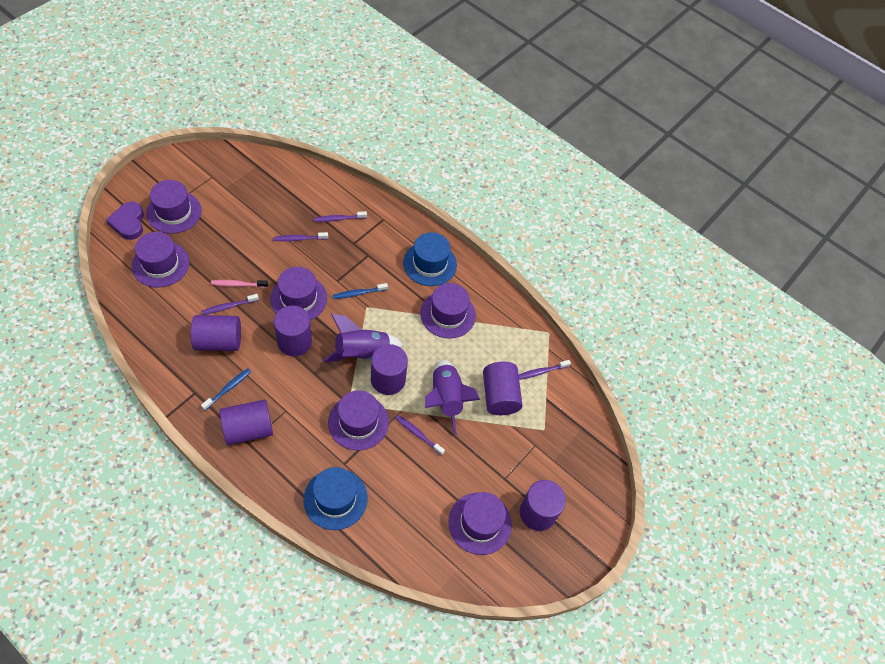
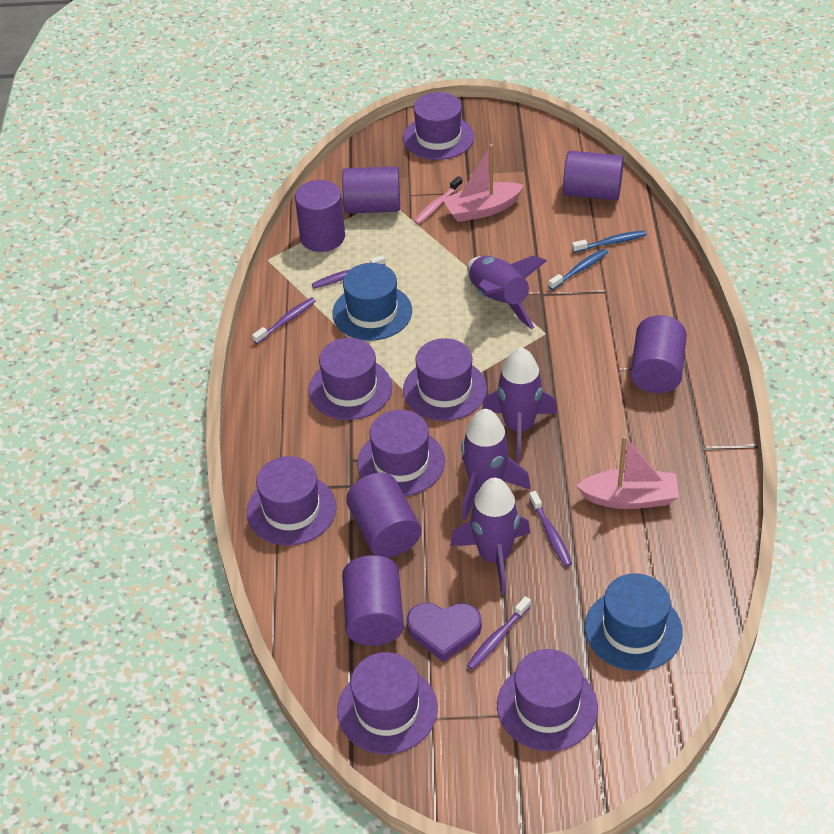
pink boat: none = 0 -> [443,144,524,222] [576,436,679,509] = 2
purple hat: [132,232,189,288] [146,180,201,234] [270,267,327,320] [328,390,389,451] [420,283,476,339] [449,492,512,555] = 6 -> [247,456,336,546] [308,338,392,420] [337,652,438,754] [357,410,445,496] [403,92,474,160] [403,338,487,421] [497,649,598,751] = 7
purple rocket: [323,314,404,362] [425,360,480,436] = 2 -> [450,478,530,595] [461,409,531,520] [467,255,547,329] [482,347,557,461] = 4
purple toothbrush: [201,294,259,315] [274,232,328,241] [314,211,367,222] [395,415,445,456] [519,360,571,380] = 5 -> [252,297,316,344] [312,255,385,289] [467,596,531,670] [529,491,572,567] = 4

